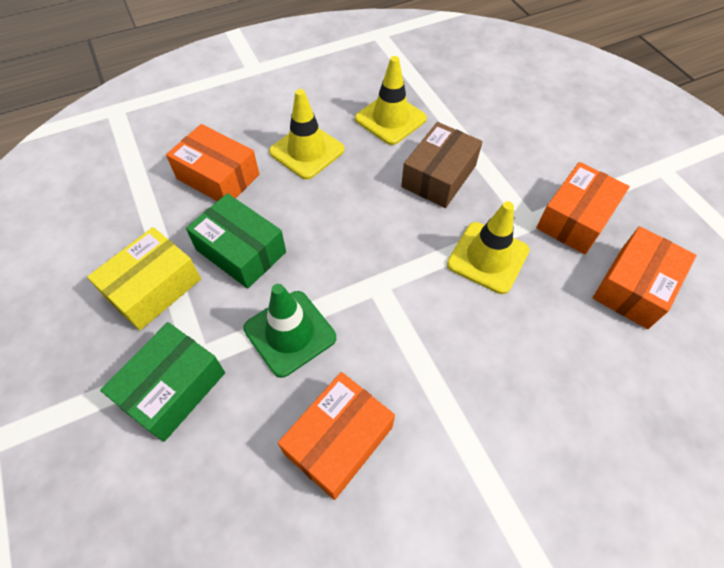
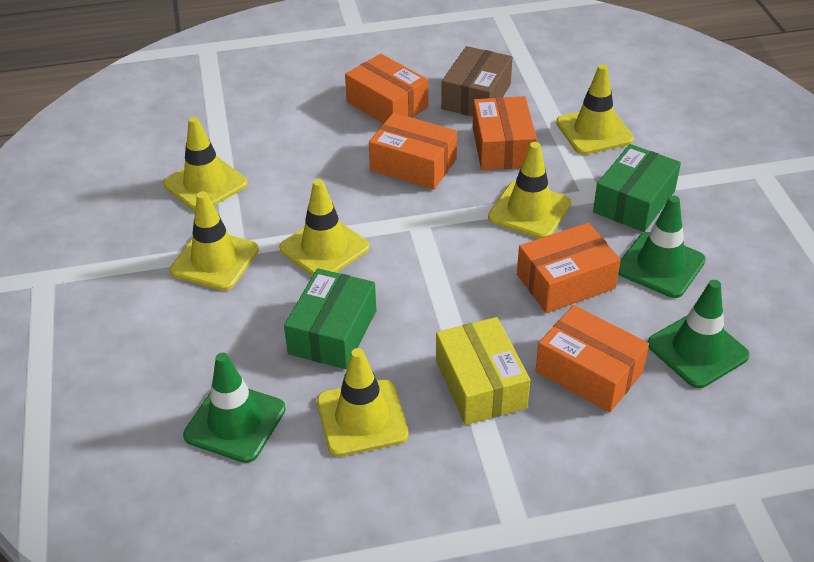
green traffic cone: [243,284,336,378] = 1 -> [183,352,286,463] [618,196,706,298] [648,280,750,388] = 3
orange box: [166,124,259,201] [278,372,395,500] [536,162,630,254] [593,226,697,329] = 4 -> [345,54,428,124] [369,113,457,190] [473,96,537,170] [517,223,621,313] [536,305,649,412] = 5
yellow traffic cone: [269,89,345,180] [355,56,427,145] [447,201,530,294] = 3 -> [163,116,248,211] [170,191,259,291] [279,179,370,276] [317,348,409,457] [488,142,571,239] [556,64,634,155] = 6

